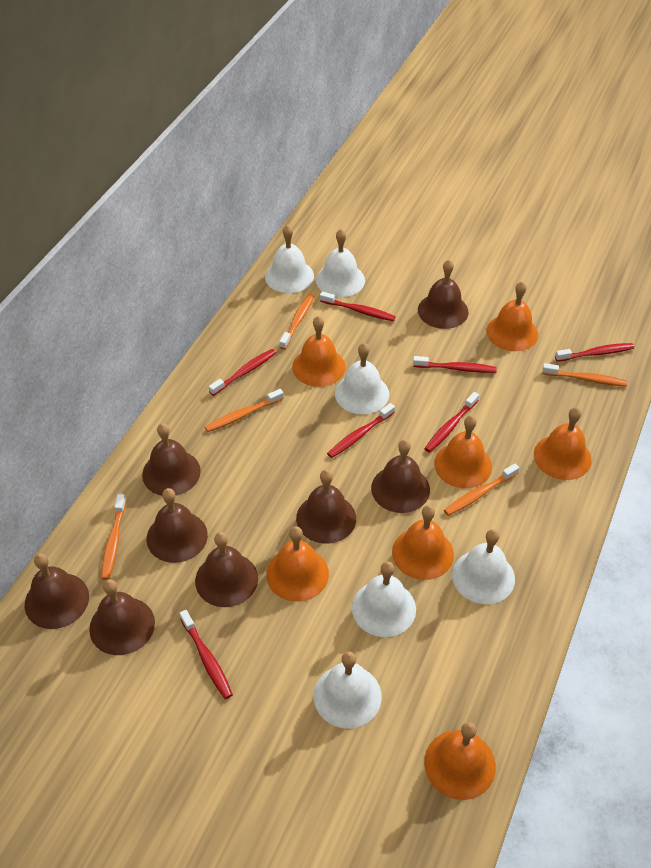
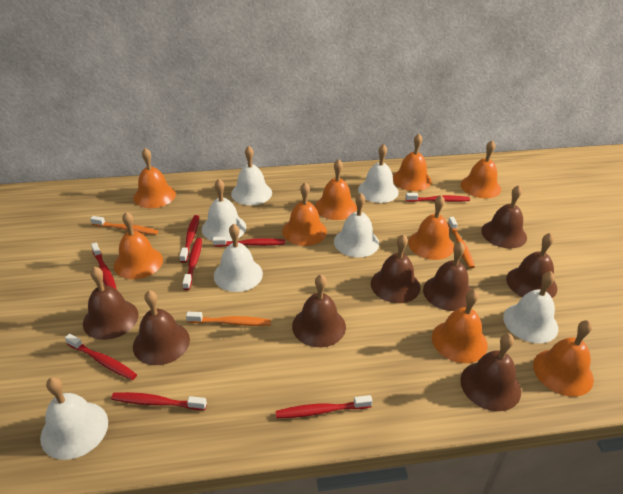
orange bell: [266,526,329,602] [292,316,346,387] [392,505,454,580] [424,722,496,800] [434,415,492,488] [486,281,538,351] [534,407,592,480] = 7 -> [114,212,163,279] [133,148,176,208] [282,182,327,246] [315,159,357,220] [393,134,432,191] [408,195,454,260] [432,289,488,363] [460,140,501,198] [533,320,594,397] = 9
orange toothbrush: [101,494,126,580] [205,389,284,432] [279,294,314,349] [444,463,519,516] [542,363,628,387] = 5 -> [90,216,158,235] [186,312,271,326] [448,217,475,269] = 3
red toothbrush: [180,610,233,699] [209,349,276,396] [320,291,396,321] [327,403,395,458] [413,356,497,373] [424,392,479,453] [555,343,634,362] = 7 -> [65,334,137,380] [91,243,117,290] [111,392,207,410] [180,215,199,263] [182,238,202,290] [213,237,285,247] [275,395,372,418] [405,193,470,202] = 8
white bell: [265,225,314,293] [314,651,382,728] [316,229,365,297] [335,343,389,414] [352,561,416,637] [452,529,515,604] = 6 -> [40,377,108,460] [202,179,246,241] [214,223,263,292] [231,146,272,205] [334,193,379,258] [358,144,399,203] [503,271,558,343] = 7

